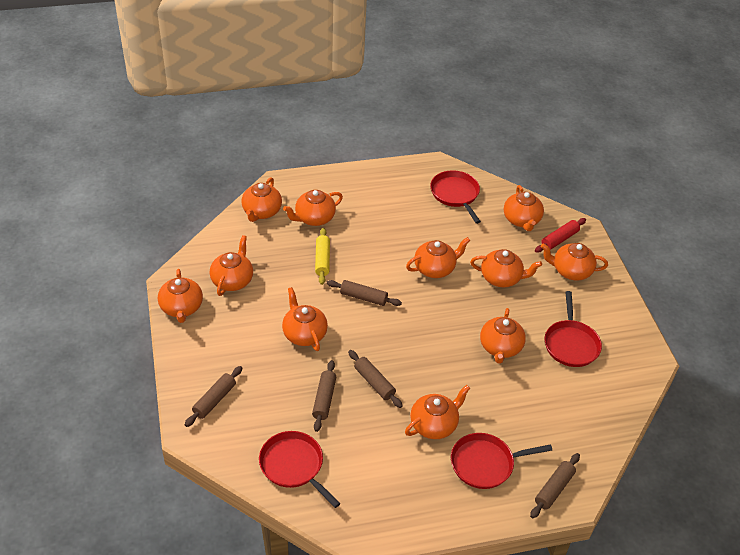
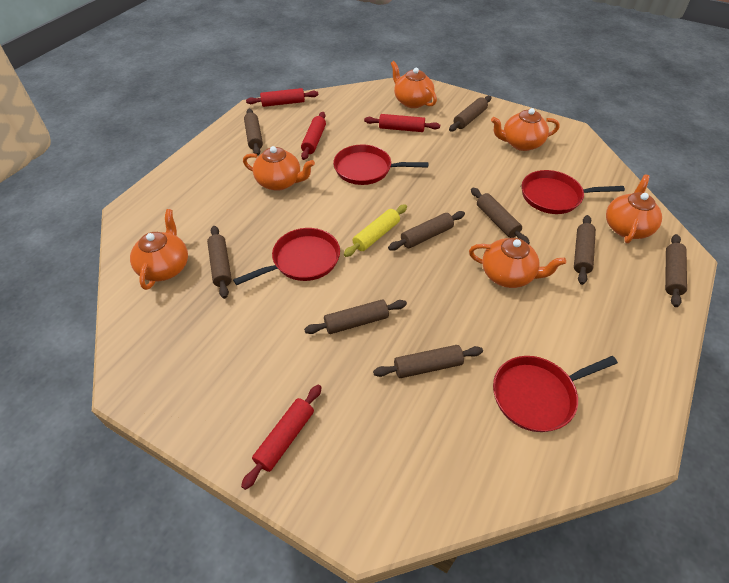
brown rolling pin: [185,366,242,427] [312,360,336,432] [327,280,402,306] [348,350,403,408] [530,453,580,518] = 5 -> [207,226,232,299] [244,108,263,156] [304,299,407,334] [373,345,483,378] [388,211,465,251] [449,96,491,131] [471,188,530,244] [574,215,596,285] [665,234,687,307] = 9
orange teapot: [158,269,203,323] [210,235,253,296] [241,177,282,222] [282,287,328,351] [283,190,343,226] [405,385,470,439] [406,237,470,278] [470,249,542,287] [480,308,526,364] [504,185,544,231] [541,243,608,281] = 11 -> [130,209,188,290] [243,146,315,191] [391,61,437,108] [469,238,566,288] [491,108,560,151] [606,175,662,243] = 6
red rolling pin: [535,218,586,253] = 1 -> [241,385,322,490] [246,88,319,107] [301,112,326,160] [364,114,440,132] = 4

